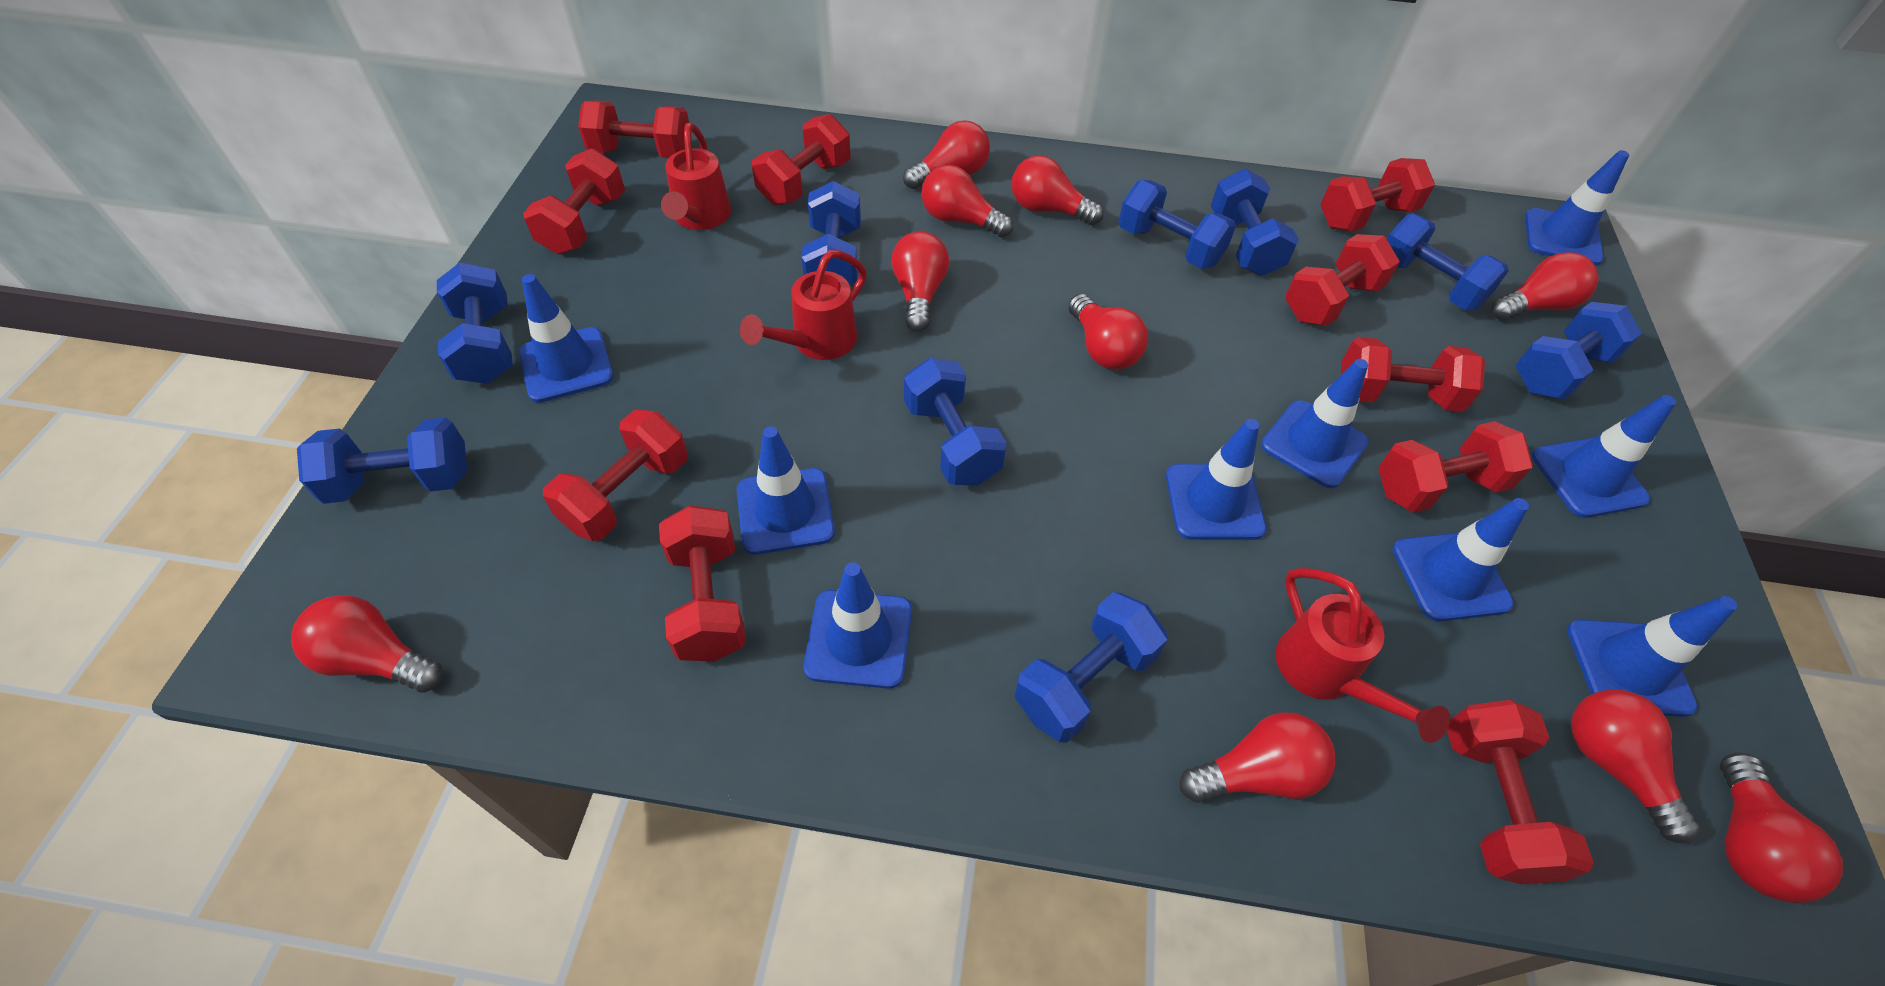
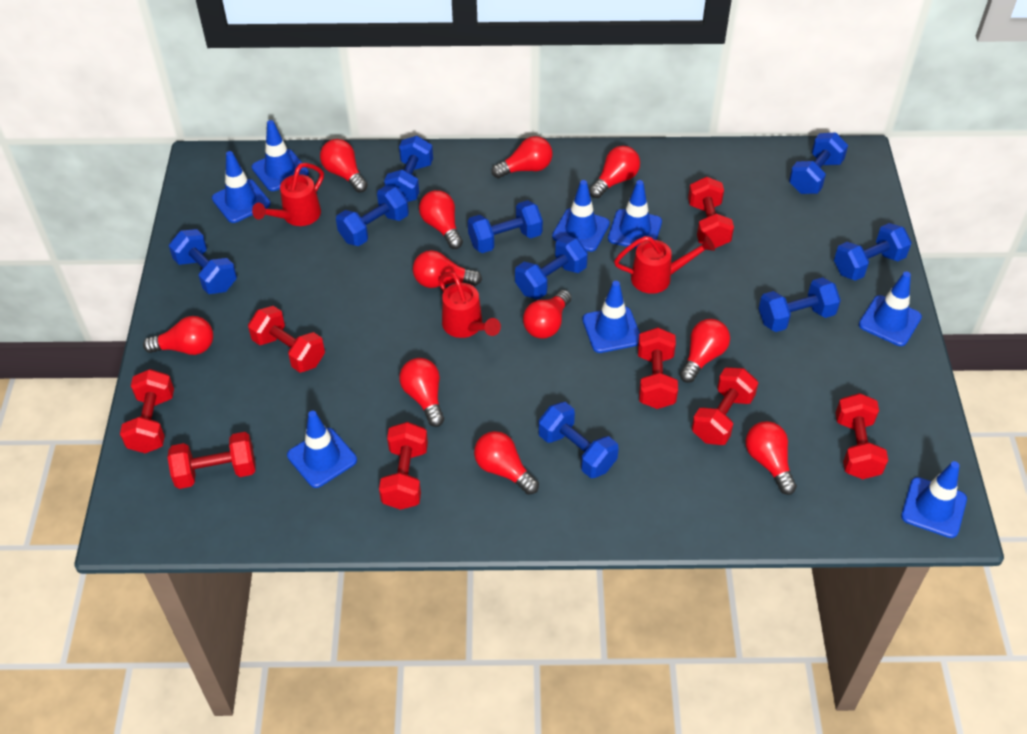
blue traffic cone: [519,274,613,403] [737,427,835,555] [804,562,912,689] [1166,419,1266,540] [1261,359,1369,488] [1393,498,1529,622] [1525,150,1629,265] [1532,395,1676,518] [1567,596,1737,717] = 9 -> [212,151,271,223] [252,120,309,191] [287,411,357,488] [552,180,610,252] [582,281,640,353] [608,180,662,249] [859,272,922,346] [901,461,967,538] = 8
red dumbbell: [523,148,625,254] [543,410,688,541] [578,101,689,158] [659,505,746,662] [752,114,851,205] [1285,234,1400,326] [1320,158,1435,232] [1341,337,1485,412] [1378,421,1533,513] [1447,700,1594,884] = 10 -> [120,369,174,453] [168,432,255,489] [248,306,325,373] [379,422,428,510] [638,327,678,409] [688,177,734,248] [692,367,758,445] [836,393,888,479] = 8
red light bulb: [291,595,443,693] [891,231,949,332] [903,120,990,189] [921,165,1013,237] [1012,155,1104,225] [1068,294,1148,370] [1180,712,1336,803] [1491,252,1599,321] [1571,689,1700,844] [1720,752,1843,903] = 10 -> [143,316,213,355] [320,139,368,193] [399,358,444,427] [413,250,482,288] [419,190,463,249] [474,431,539,495] [492,136,552,178] [523,290,572,339] [589,146,640,198] [680,319,730,383] [745,421,797,495] = 11

